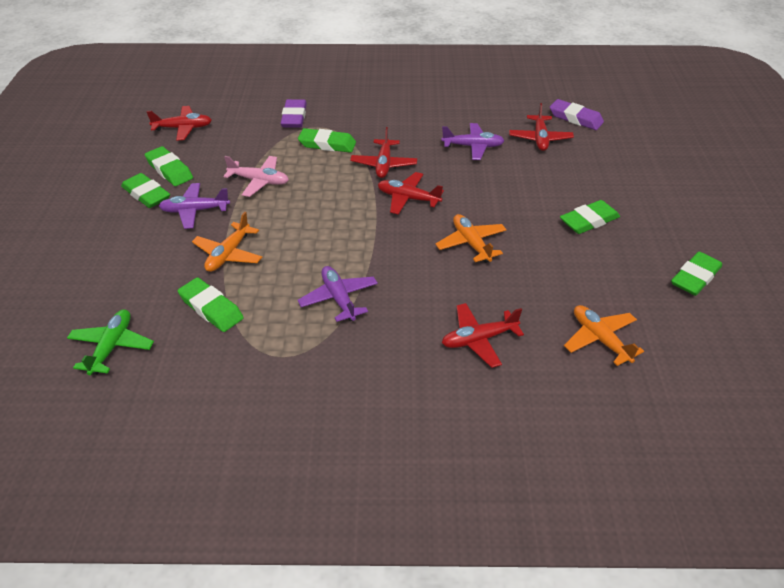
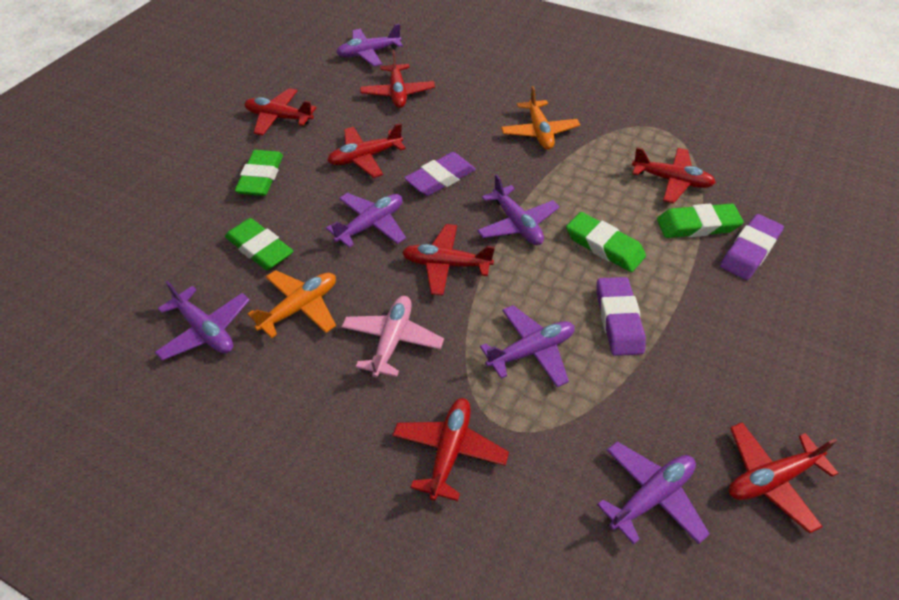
green eraser: [121,173,170,208] [145,146,193,186] [178,277,244,332] [298,128,356,153] [560,200,620,234] [671,251,722,296] = 6 -> [225,218,293,270] [235,150,283,196] [566,212,646,272] [657,204,744,238] = 4
green plane: [67,309,154,375] = 1 -> none = 0
orange plane: [192,212,262,272] [435,214,507,263] [564,305,644,366] = 3 -> [248,270,336,338] [501,86,580,150] = 2
purple eraser: [281,99,307,128] [550,99,604,130] = 2 -> [404,152,476,196] [597,277,646,356] [720,214,784,280] = 3
purple plane: [159,183,230,229] [298,266,378,322] [441,123,504,160] = 3 -> [155,281,250,361] [326,193,406,248] [336,24,403,66] [477,174,559,245] [480,305,575,387] [597,441,710,545] = 6
red plane: [146,106,212,141] [350,127,417,178] [378,172,444,215] [442,303,524,368] [509,103,574,151] = 5 -> [244,88,316,135] [327,123,406,178] [360,50,435,108] [393,398,509,501] [402,224,495,295] [632,147,716,203] [729,422,838,534] = 7

